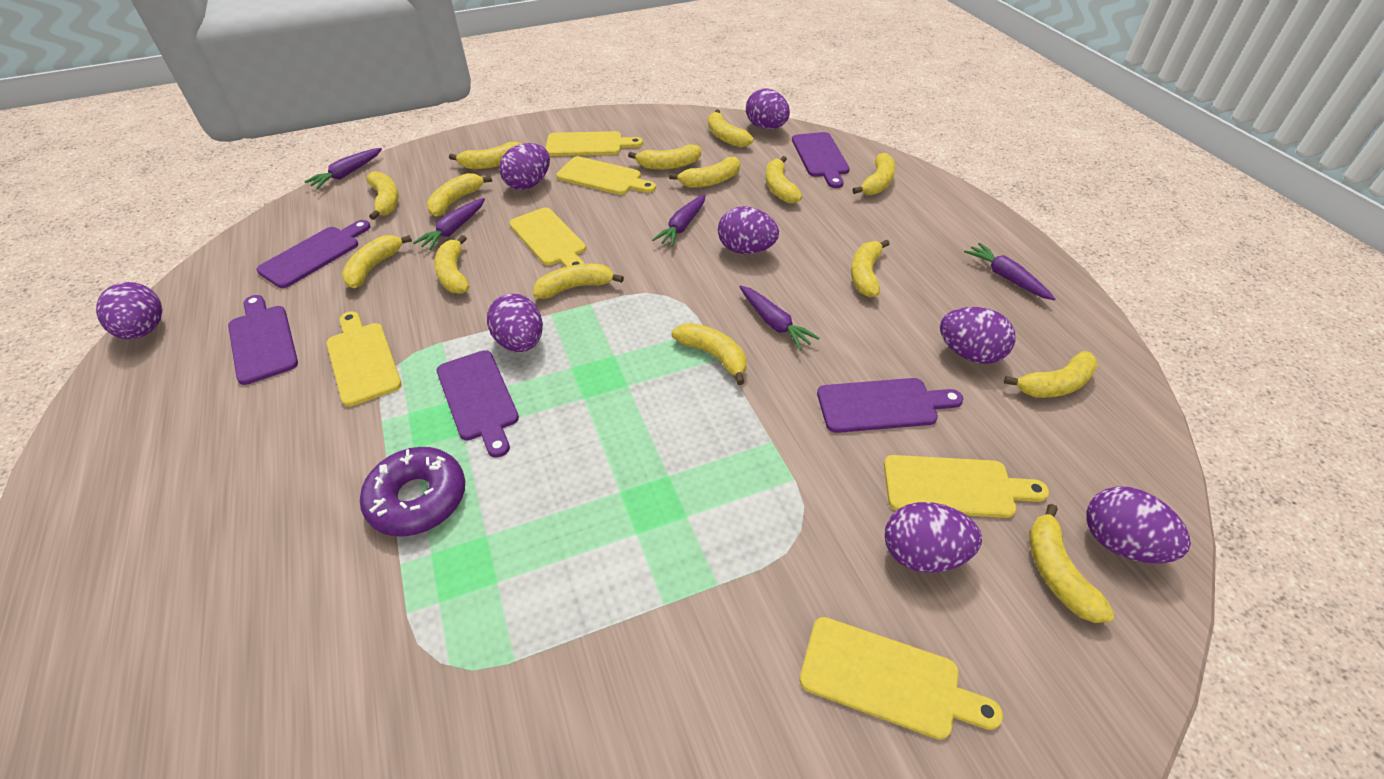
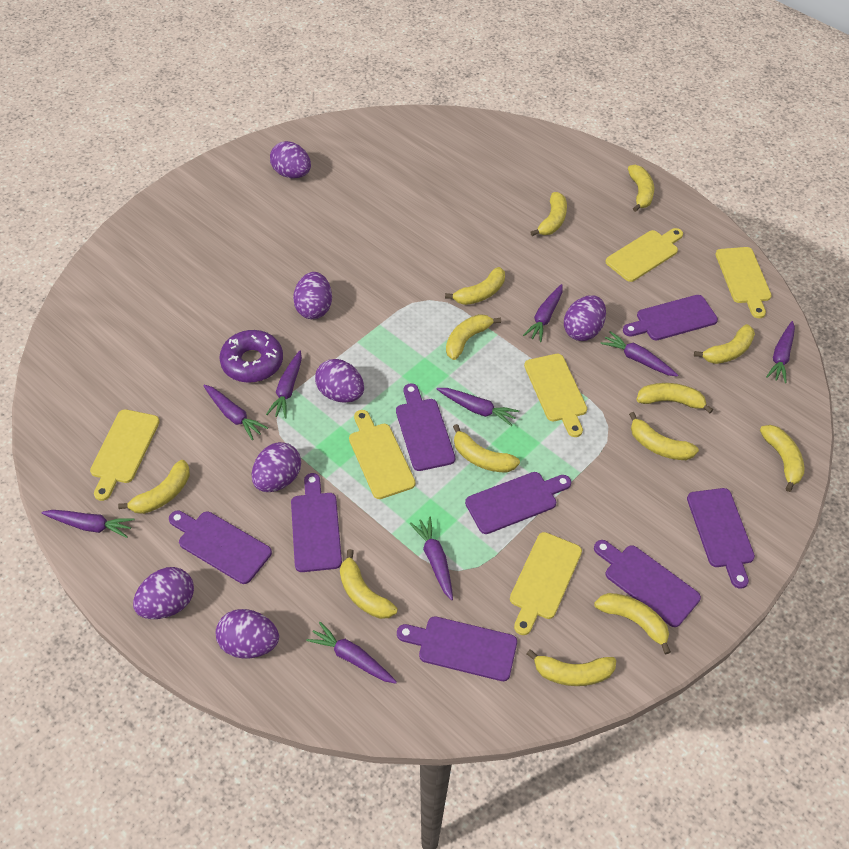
purple carrot: [304,148,382,189] [413,198,485,250] [652,194,706,247] [739,285,820,350] [964,243,1056,301] = 5 -> [41,510,134,538] [203,385,268,441] [266,351,302,419] [306,622,397,684] [409,516,453,600] [437,388,519,426] [523,284,563,342] [601,331,678,377] [766,321,795,383] = 9
purple cutting board: [228,295,298,385] [256,220,371,288] [436,350,519,458] [792,132,850,188] [817,378,963,433] = 5 -> [169,511,272,584] [291,473,342,572] [396,383,455,471] [397,616,517,681] [465,472,571,534] [594,540,701,627] [623,295,718,340] [687,488,755,589] = 8
purple egg: [96,282,163,339] [487,293,543,352] [499,143,550,190] [718,206,779,254] [746,89,790,130] [885,502,982,573] [940,307,1016,364] [1086,487,1191,563] = 8 -> [133,567,194,619] [216,609,279,659] [252,442,301,492] [270,141,311,178] [293,272,332,319] [315,359,364,403] [564,295,606,341] = 7
yellow banana: [341,235,412,288] [366,171,399,220] [427,173,492,217] [434,235,470,294] [449,142,521,169] [533,264,624,299] [628,145,701,169] [669,157,740,188] [671,323,747,385] [708,109,754,148] [766,156,802,203] [851,239,890,297] [852,153,896,195] [1004,351,1098,398] [1029,504,1115,623] = 15 -> [118,460,190,514] [340,549,397,619] [445,267,505,305] [446,314,501,360] [453,424,520,473] [527,649,616,686] [530,192,567,236] [594,593,671,654] [628,165,654,212] [629,412,699,460] [636,383,713,413] [694,324,755,364] [760,425,804,492] = 13

